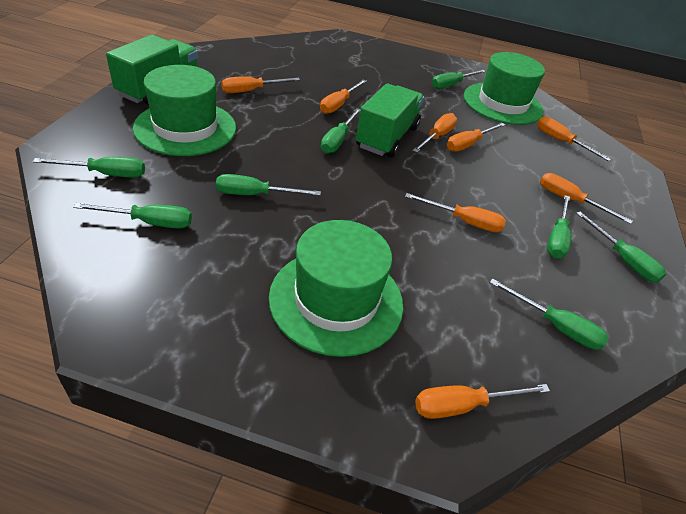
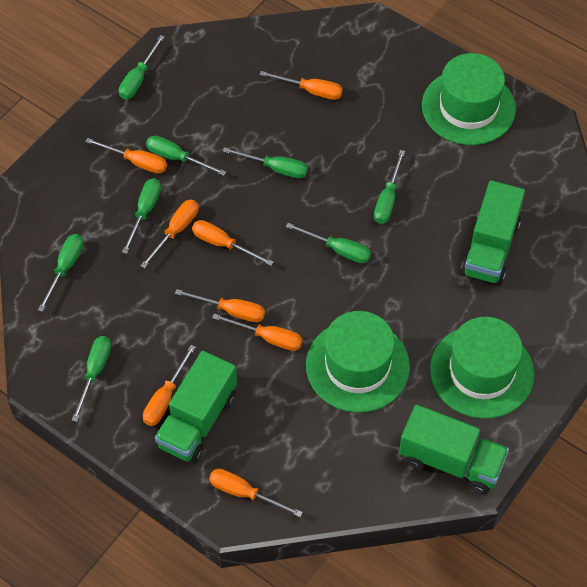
green truck: [106,35,198,105] [356,83,424,158] = 2 -> [155,351,237,463] [399,404,509,494] [461,180,525,285] = 3

